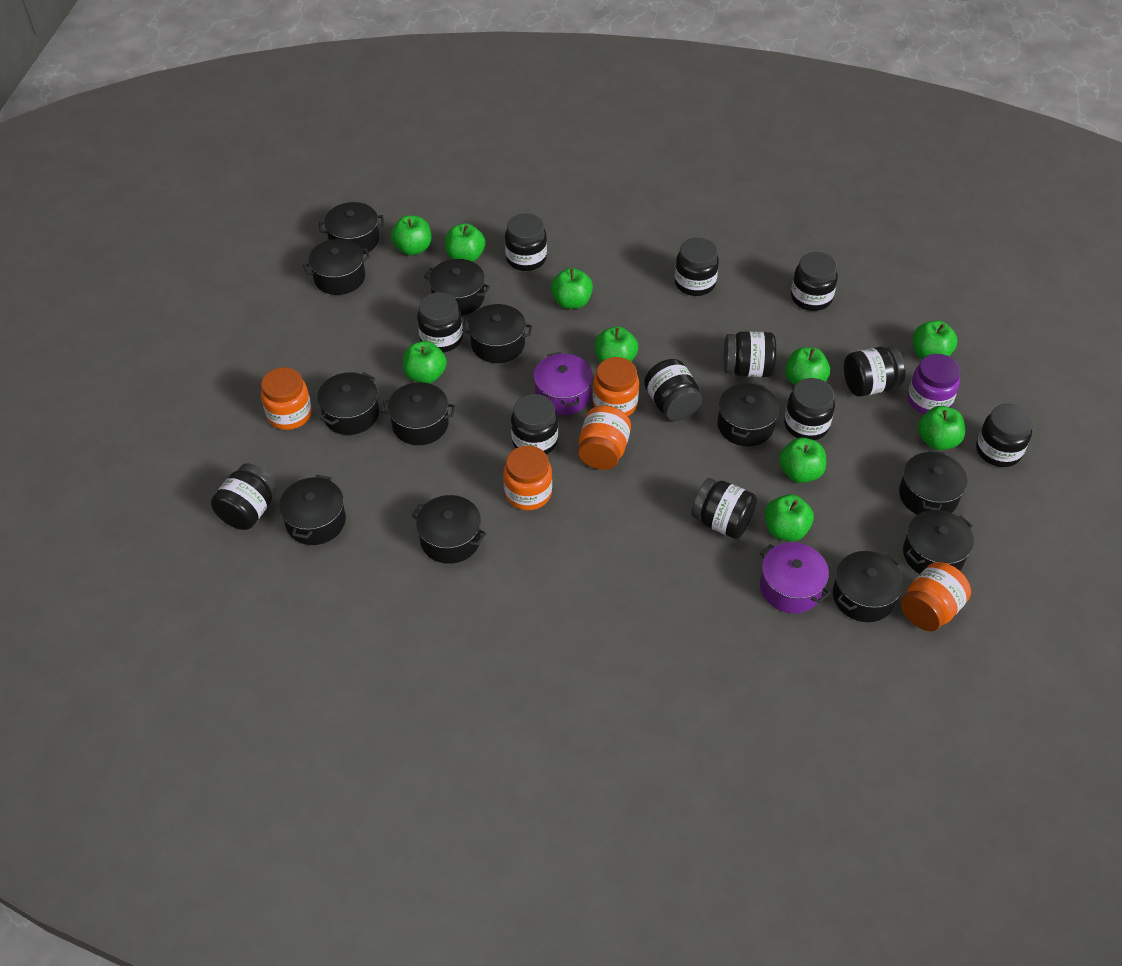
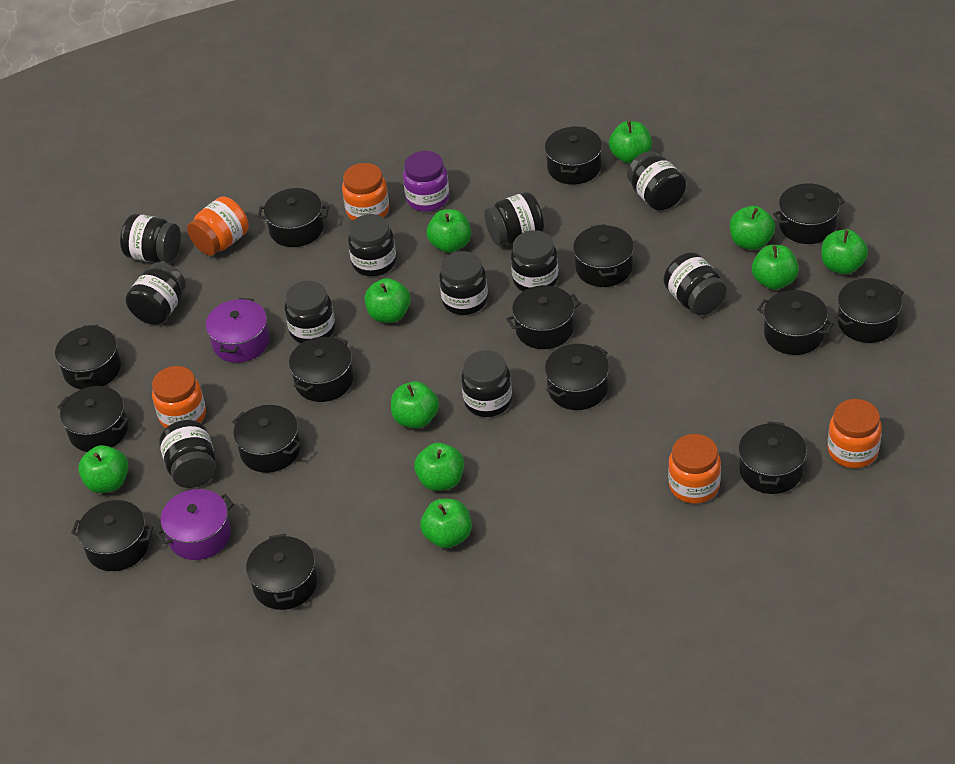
black jar: [211,463,277,530] [417,292,463,352] [505,213,547,271] [511,394,558,455] [644,359,702,421] [675,238,719,296] [691,478,757,539] [724,331,776,377] [784,378,835,440] [791,252,838,311] [844,347,905,397] [976,404,1033,467] = 12 -> [120,214,181,263] [126,262,186,325] [159,420,216,488] [284,281,335,343] [348,214,396,276] [439,251,488,315] [461,350,512,417] [484,192,544,246] [511,230,559,291] [627,151,686,211] [664,252,727,315] = 11
black pot: [279,475,346,545] [303,239,370,295] [317,372,379,435] [319,202,384,254] [381,382,455,445] [412,495,487,564] [424,259,490,316] [462,304,532,363] [718,382,779,446] [833,551,904,622] [899,450,967,515] [903,510,974,574] = 12 -> [55,324,121,389] [58,386,129,452] [71,500,153,571] [232,405,301,473] [246,534,317,610] [258,188,329,247] [289,336,354,402] [507,285,581,349] [545,126,602,184] [545,344,609,410] [573,224,634,287] [739,421,807,494] [757,290,834,355] [773,183,845,244] [835,278,904,343] = 15

